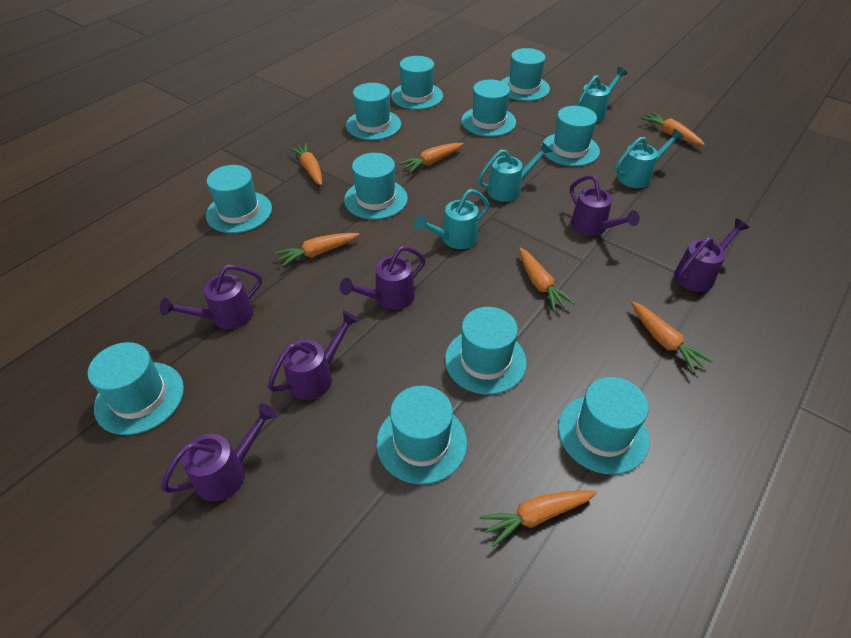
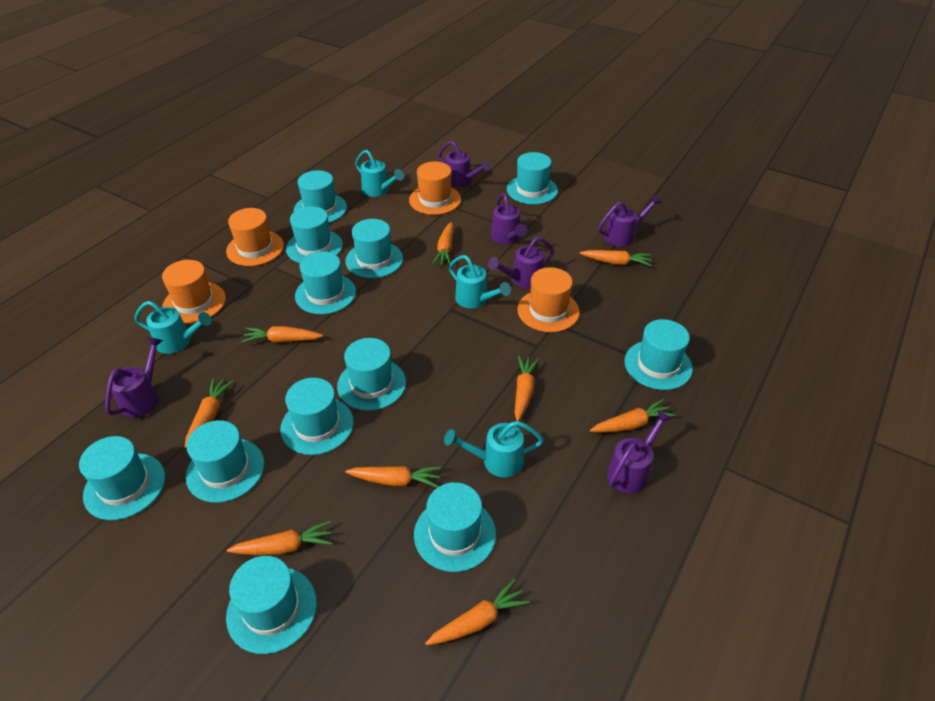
orange carrot: [275,233,360,267] [289,143,322,185] [399,143,463,173] [479,490,597,547] [519,248,575,311] [631,301,713,373] [641,112,705,146] = 7 -> [185,378,234,448] [227,521,333,555] [241,326,323,343] [345,466,441,488] [425,579,530,645] [432,222,454,265] [514,356,539,421] [580,250,652,266] [590,399,675,433] = 9
orange hat: none = 0 -> [162,260,226,324] [226,208,284,266] [409,161,461,215] [517,267,580,332] = 4
turquoise hat: [88,342,184,435] [206,165,272,233] [344,153,408,220] [346,83,401,140] [376,386,467,484] [391,56,443,110] [445,307,527,395] [461,80,516,137] [501,48,550,101] [541,106,600,166] [558,377,650,475] = 11 -> [79,436,165,520] [186,420,264,503] [226,556,317,654] [280,378,354,455] [286,206,343,263] [294,170,347,223] [295,251,356,314] [337,338,406,411] [345,219,403,278] [414,482,496,572] [507,152,558,205] [624,319,693,390] = 12

